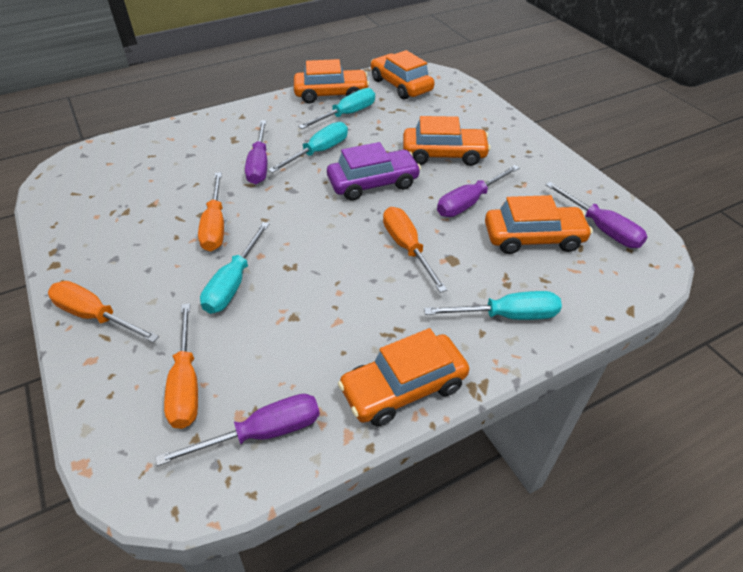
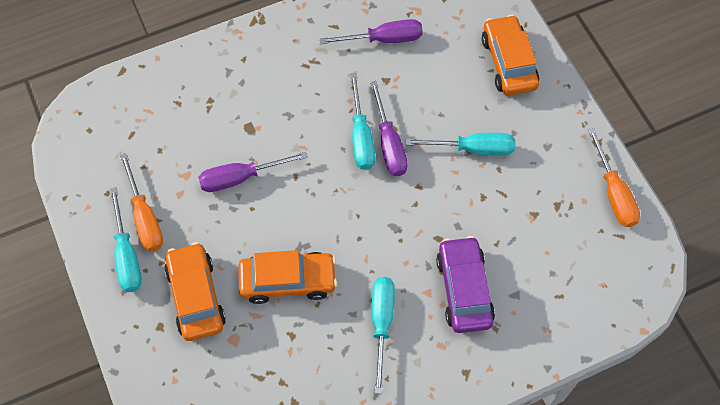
orange car: [294,59,369,104] [338,328,469,426] [371,50,435,100] [403,116,491,166] [485,195,593,254] = 5 -> [164,242,226,341] [238,250,337,304] [482,15,539,96] = 3
orange screwdriver: [48,281,159,343] [164,303,198,429] [198,172,224,251] [383,207,447,293] = 4 -> [120,153,163,252] [588,128,640,227] = 2
purple screwdriver: [155,394,320,466] [245,120,267,184] [437,165,520,217] [545,182,647,248] = 4 -> [198,152,308,192] [319,19,423,44] [370,81,408,176] = 3

